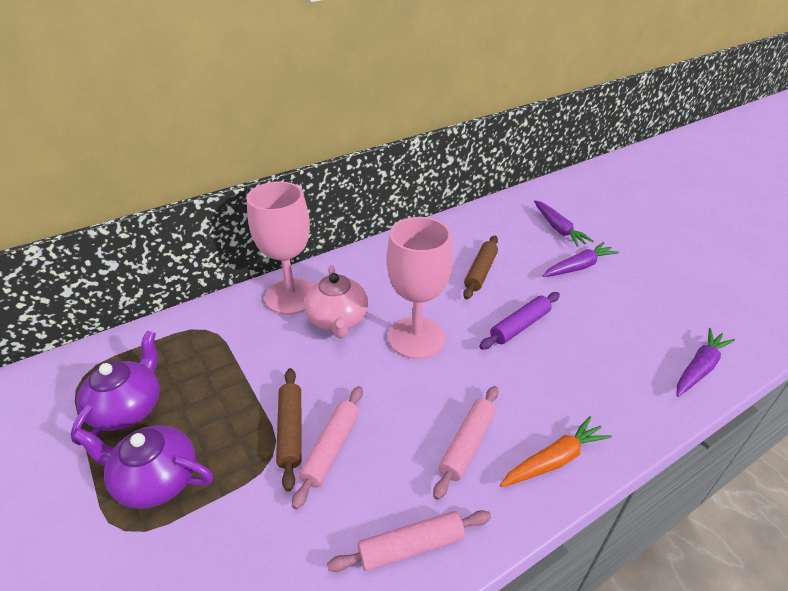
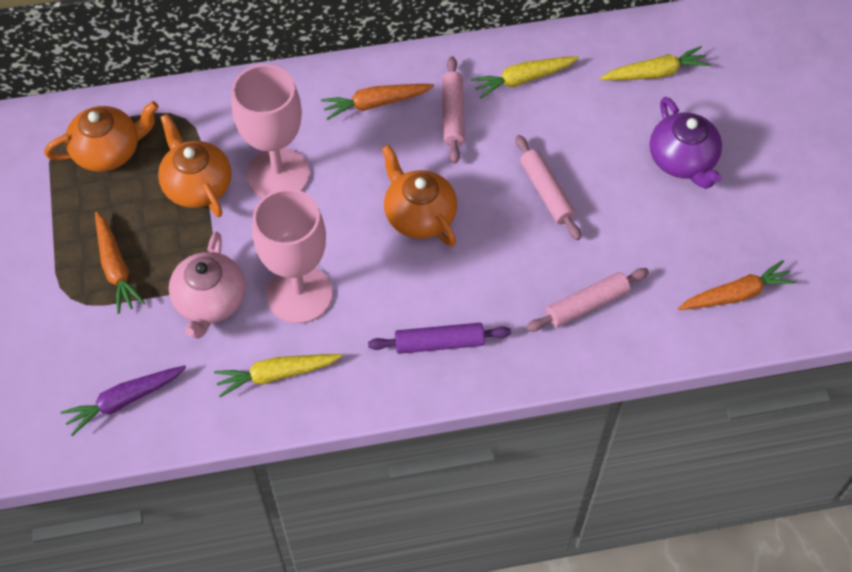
brown rolling pin: [276,368,302,492] [463,236,498,299] = 2 -> none = 0
orange carrot: [500,416,612,487] = 1 -> [95,211,145,314] [321,84,434,120] [678,260,796,310] = 3
orange teapot: none = 0 -> [44,101,159,172] [158,114,232,217] [382,145,457,247] = 3
purple carrot: [534,200,594,247] [543,242,619,277] [677,328,735,397] = 3 -> [61,365,186,436] = 1
purple teapot: [71,331,160,445] [73,425,213,509] = 2 -> [650,97,722,189] = 1
yellow carrot: none = 0 -> [214,354,342,397] [471,56,579,99] [600,46,710,80] = 3

